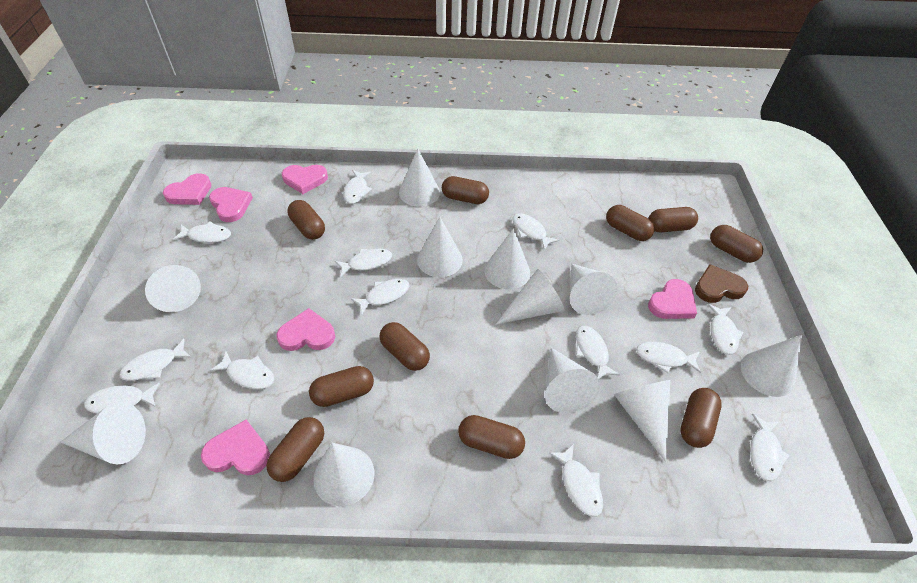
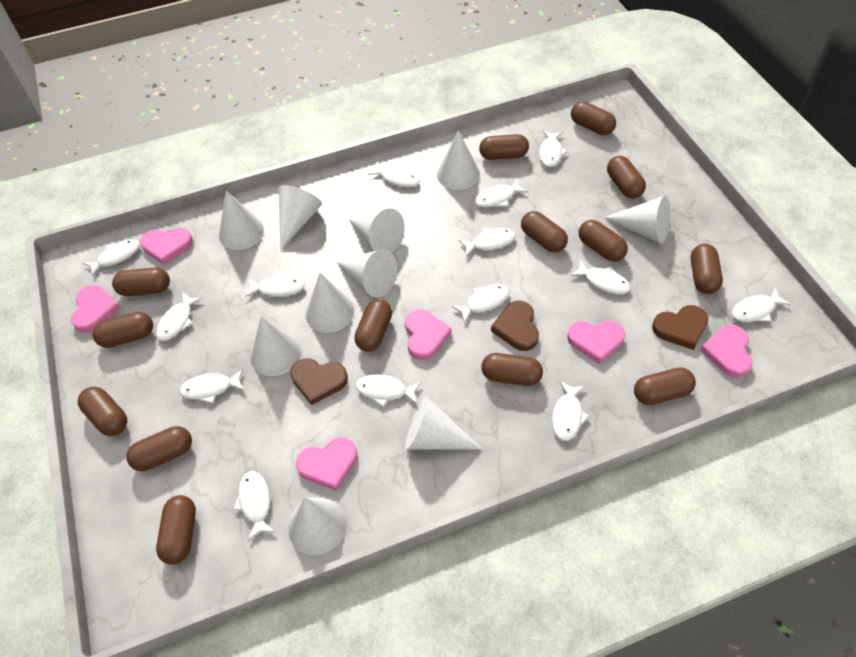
brown capsule: [266,417,324,482] [287,200,325,240] [309,366,374,407] [379,322,430,371] [442,176,489,204] [458,415,525,459] [606,205,655,241] [648,207,698,232] [680,388,722,448] [710,225,763,263] = 10 -> [78,386,127,436] [93,312,153,348] [112,267,170,296] [126,426,192,471] [156,495,196,565] [354,299,392,352] [479,134,529,160] [481,353,543,386] [521,211,568,253] [571,101,616,135] [579,220,628,262] [607,156,646,198] [634,367,696,405] [691,244,723,294] = 14
brown heart: [695,264,748,303] = 1 -> [290,358,348,405] [491,301,539,351] [652,305,708,350] = 3
white cone: [61,402,146,464] [145,265,201,312] [313,443,374,506] [399,149,440,207] [417,217,463,277] [484,228,530,289] [496,269,565,325] [545,348,600,413] [570,264,618,315] [614,380,670,463] [741,335,802,397] = 11 -> [219,190,264,250] [250,316,301,376] [279,185,322,251] [288,497,347,555] [305,273,354,333] [336,249,397,298] [348,208,405,253] [405,397,483,450] [437,130,480,190] [604,196,670,244] = 10
white fish: [84,383,160,413] [119,339,191,381] [173,222,231,243] [210,351,274,389] [335,249,392,277] [343,170,372,204] [351,279,410,315] [513,213,559,250] [549,444,603,517] [576,326,620,379] [636,342,701,373] [708,304,744,355] [750,414,790,481] = 13 -> [83,239,140,277] [156,291,203,341] [179,369,245,404] [233,471,275,540] [245,272,304,297] [356,374,421,407] [367,161,420,187] [452,284,510,323] [458,228,516,256] [475,179,528,207] [539,130,568,167] [552,381,589,441] [570,260,631,294] [732,287,791,322] = 14

